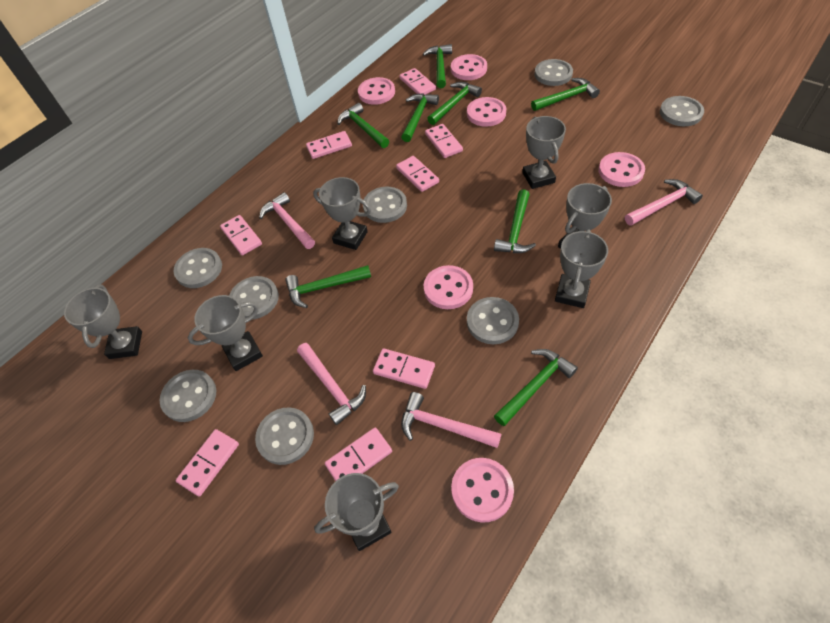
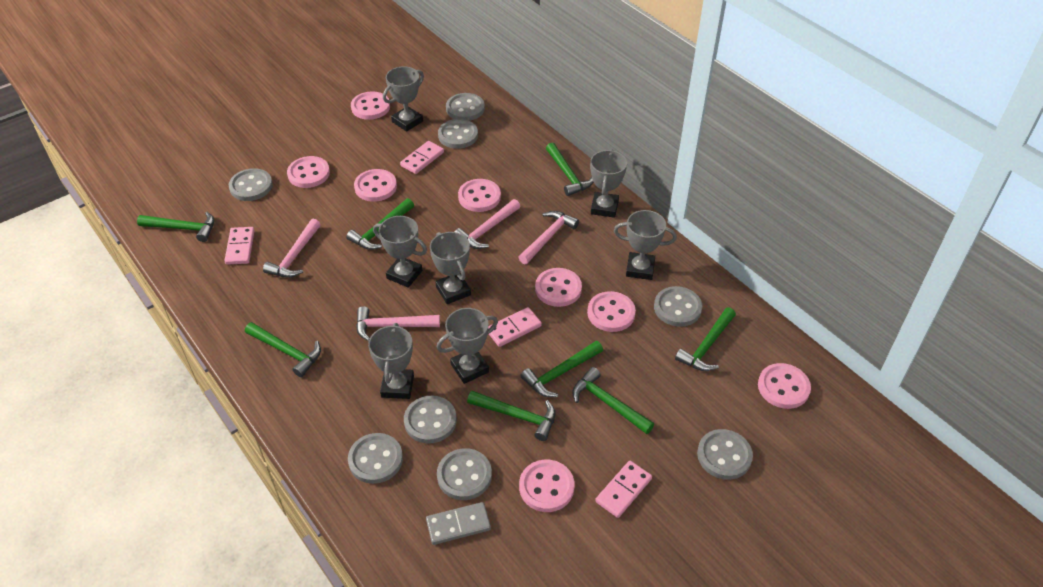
grey domino: none = 0 -> [426,502,491,545] = 1
pink button: [358,77,395,105] [424,265,473,309] [451,54,487,80] [451,458,514,523] [467,97,506,127] [599,152,645,187] = 6 -> [287,156,330,188] [351,91,390,120] [354,169,397,202] [458,179,501,212] [519,460,575,512] [535,268,582,307] [587,291,636,332] [758,363,811,409] = 8
pink domino: [176,429,239,497] [220,215,262,255] [306,131,352,159] [325,428,392,481] [373,348,435,389] [396,156,439,192] [400,68,436,95] [425,124,463,158] = 8 -> [224,227,255,265] [400,141,444,174] [488,307,542,347] [595,460,652,518] = 4

